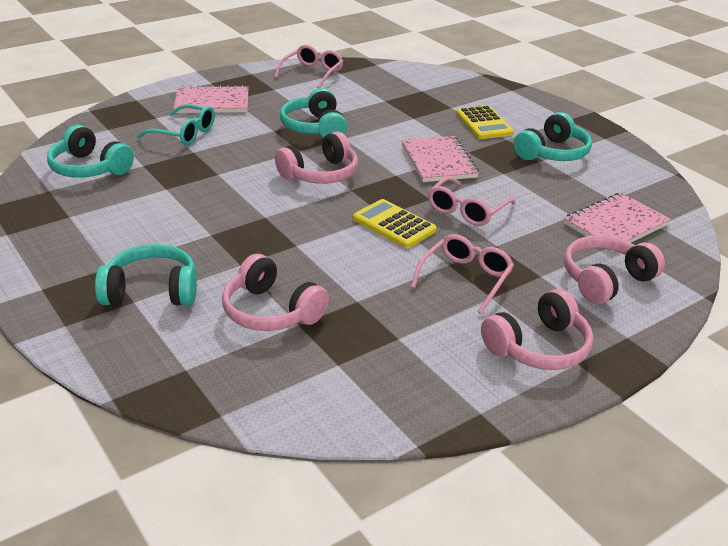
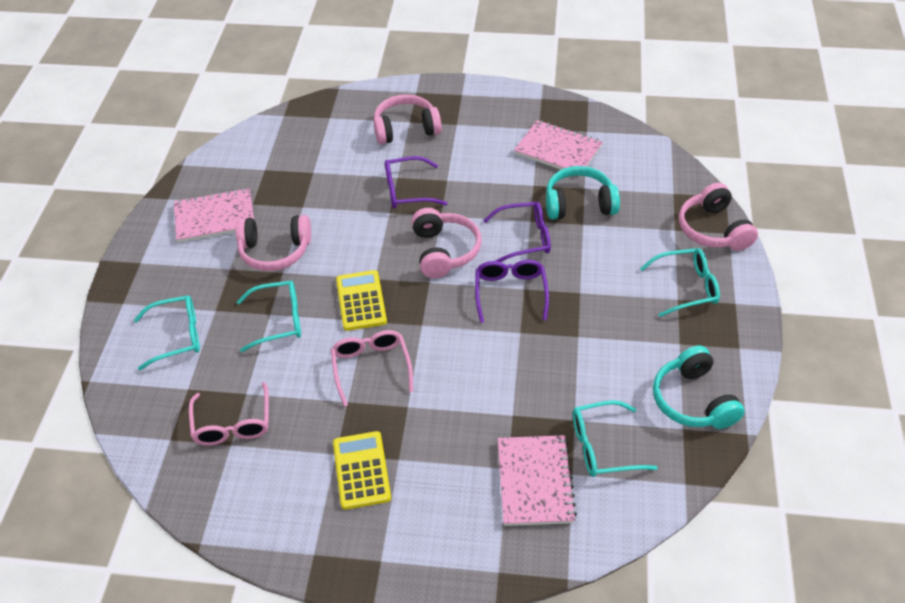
pink glasses: [274,45,343,88] [411,234,514,314] [428,177,516,226] = 3 -> [189,382,269,446] [331,330,413,407] = 2
purple glasses: none = 0 -> [385,156,448,208] [475,260,549,323] [483,201,551,262] = 3
turquoise glasses: [137,104,215,145] = 1 -> [134,295,200,370] [237,281,301,352] [573,400,658,477] [640,248,720,317] = 4
turquoise headphones: [47,125,134,178] [95,244,197,306] [280,88,347,138] [514,112,592,161] = 4 -> [546,166,620,220] [653,346,745,429] = 2

